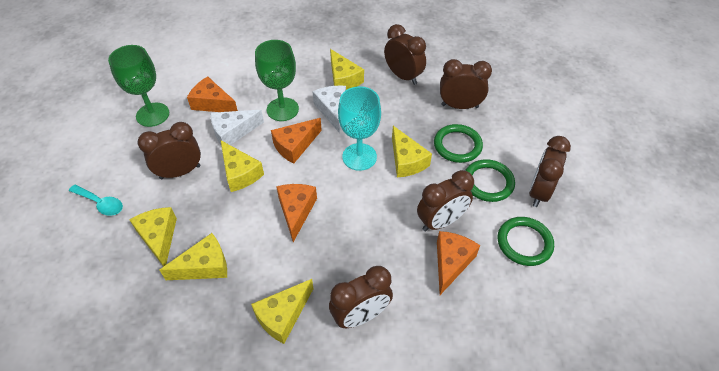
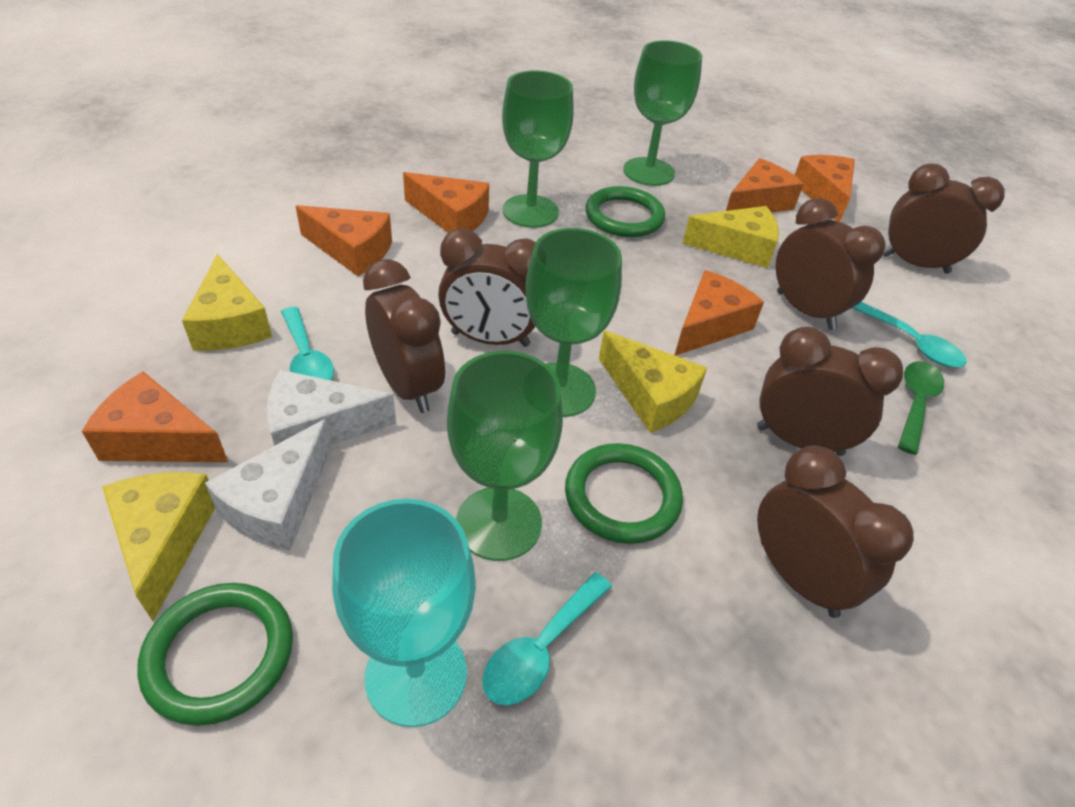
green goblet: [108,45,169,127] [255,40,299,121] = 2 -> [447,351,563,561] [502,71,574,228] [526,228,622,417] [623,40,702,186] = 4
green spoon: none = 0 -> [898,361,944,455] = 1
orange cheese: [187,77,238,112] [271,118,322,164] [276,184,317,242] [437,231,480,295] = 4 -> [82,371,228,462] [296,205,392,276] [403,172,489,233] [675,270,764,356] [726,158,804,212] [795,155,855,222] = 6
turquoise spoon: [69,185,123,216] = 1 -> [281,307,334,380] [482,572,612,705] [853,302,967,367] = 3
yellow cheese: [129,207,177,267] [159,233,227,280] [220,140,264,192] [251,279,313,344] [330,49,364,90] [392,126,432,178] = 6 -> [102,472,215,621] [182,254,272,351] [599,331,707,433] [682,206,779,268] = 4

